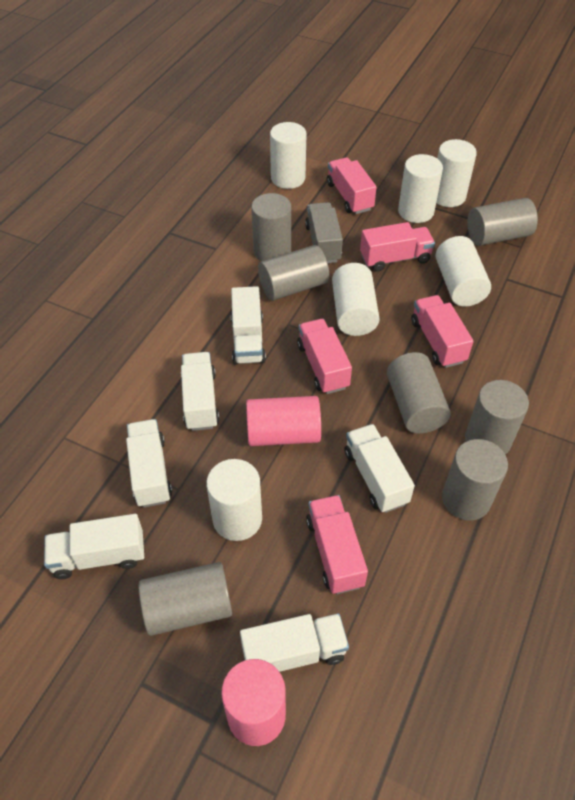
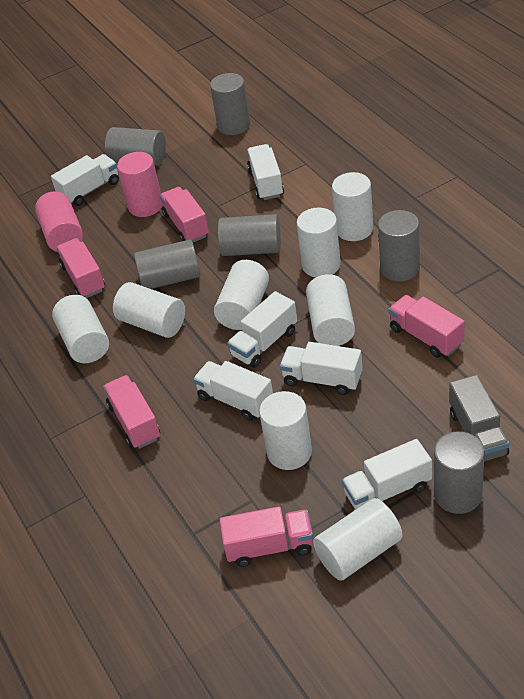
grey cylinder: [138,562,232,636] [251,193,291,261] [258,245,329,301] [387,352,451,434] [442,439,508,521] [465,380,529,455] [467,198,538,246] = 7 -> [105,127,166,165] [134,240,201,289] [210,73,250,135] [218,214,281,256] [378,210,420,282] [434,431,485,514] = 6
white cylinder: [206,459,262,541] [270,122,307,189] [332,263,380,336] [398,154,443,223] [435,236,491,307] [436,139,477,207] = 6 -> [52,295,109,363] [113,282,185,338] [214,260,269,330] [259,391,312,470] [297,208,341,278] [306,274,355,346] [313,498,403,581] [332,172,373,241] = 8

